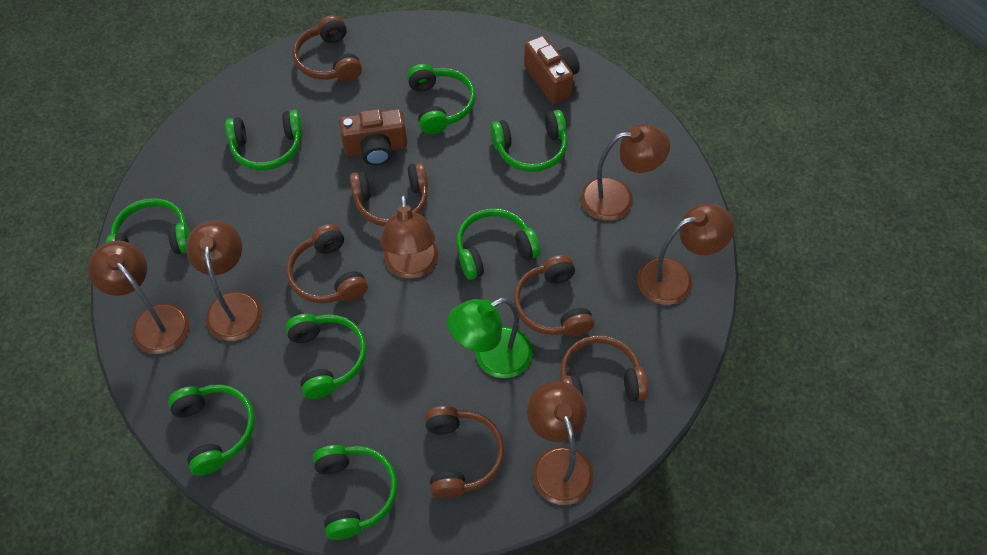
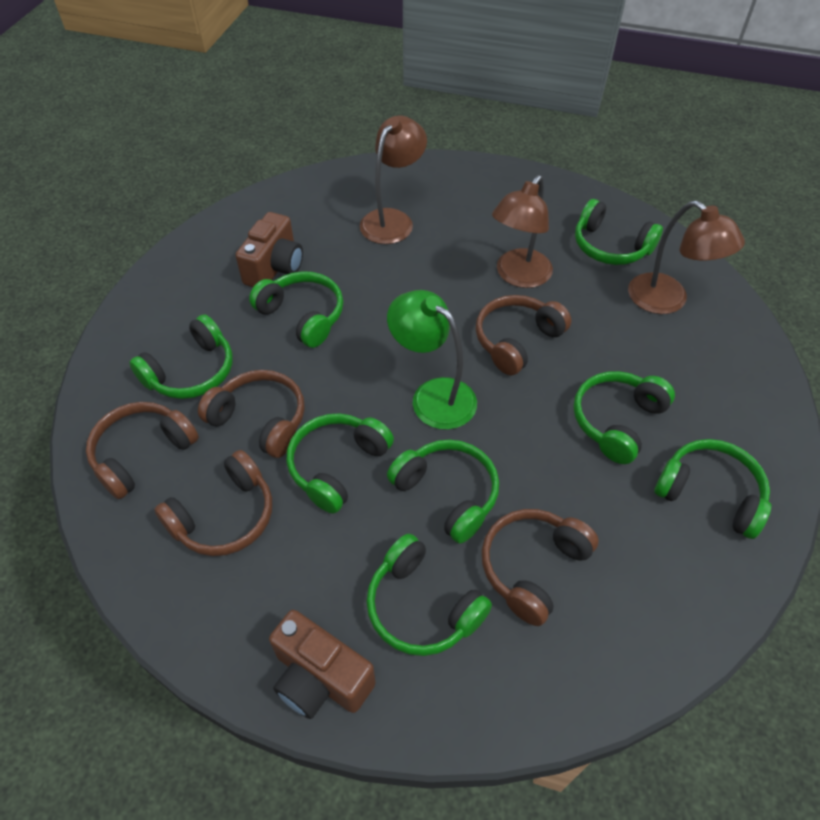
brown headphones: [286,224,368,303] [293,15,362,82] [350,162,428,226] [425,406,504,499] [514,255,594,337] [560,335,648,401] = 6 -> [86,402,199,499] [154,450,272,556] [198,370,305,458] [476,295,571,375] [482,509,599,626] = 5
brown lamp: [88,241,190,354] [186,220,262,341] [380,194,438,279] [527,381,594,505] [580,124,670,221] [637,203,734,305] = 6 -> [360,116,427,244] [492,175,553,288] [628,201,745,314] = 3

